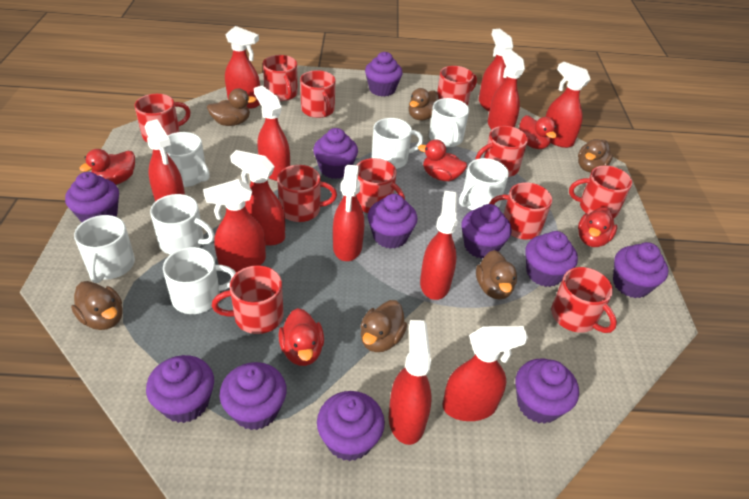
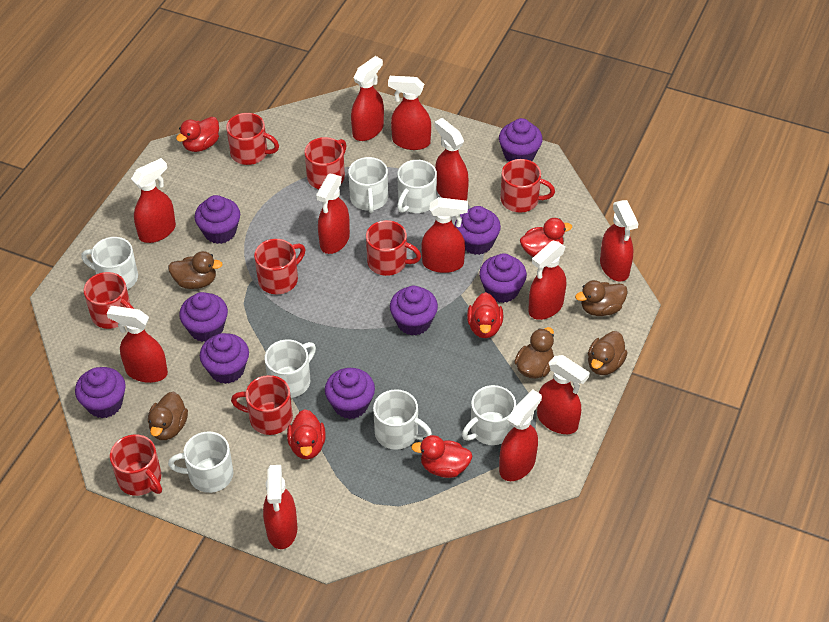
brown duck: [71,281,123,330] [207,88,256,126] [360,300,407,352] [409,88,439,120] [476,250,517,299] [578,139,613,172] = 6 -> [148,392,188,440] [168,251,223,289] [514,327,554,379] [575,280,628,316] [588,331,628,375] = 5
purple cupcake: [65,172,119,222] [146,355,214,423] [219,362,287,430] [313,128,358,179] [317,391,385,461] [365,52,403,96] [368,194,417,249] [461,204,512,259] [516,359,579,424] [525,231,578,287] [613,242,668,298] = 11 -> [75,367,126,418] [179,292,228,342] [195,195,240,244] [200,333,249,384] [325,368,375,419] [390,286,438,336] [455,206,501,255] [479,253,527,303] [499,118,543,162] = 9
red mug: [134,94,191,143] [212,265,284,334] [263,55,298,101] [277,165,337,222] [300,70,336,118] [356,158,405,213] [437,66,477,106] [476,126,528,177] [489,182,552,240] [551,267,617,333] [569,165,632,219] = 11 -> [84,272,134,329] [110,434,162,496] [226,113,279,165] [231,375,293,435] [254,239,305,294] [304,137,346,189] [366,220,421,276] [500,159,555,213] = 8

